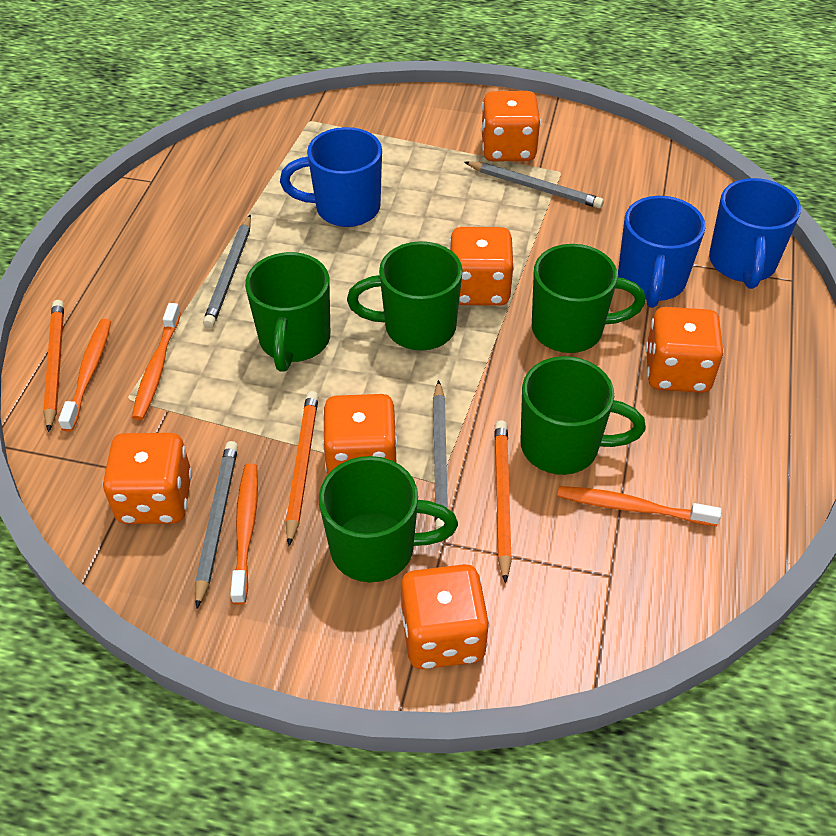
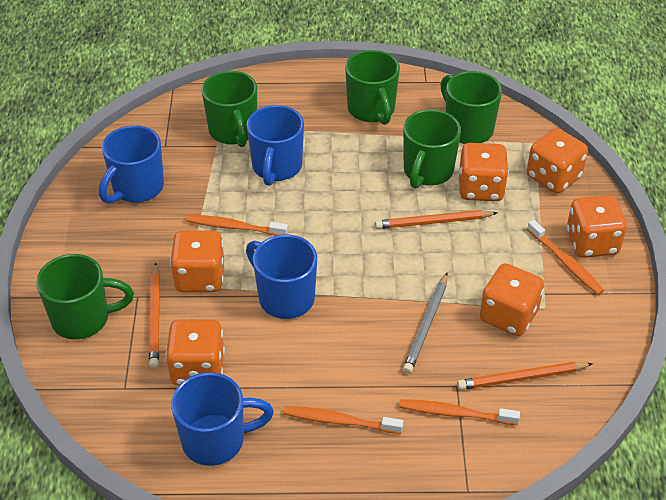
blue mug: [280,127,382,227] [618,196,706,308] [709,178,801,289] = 3 -> [99,125,164,203] [171,372,274,466] [246,105,304,186] [246,235,317,319] = 4
grey pencil: [195,441,238,609] [203,215,251,328] [433,380,448,529] [464,161,604,208] = 4 -> [403,273,448,374] = 1

